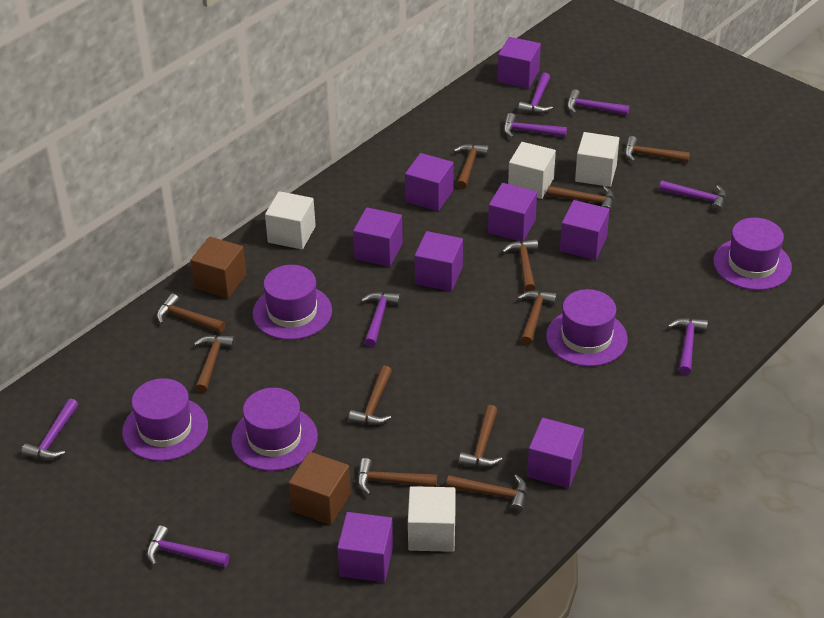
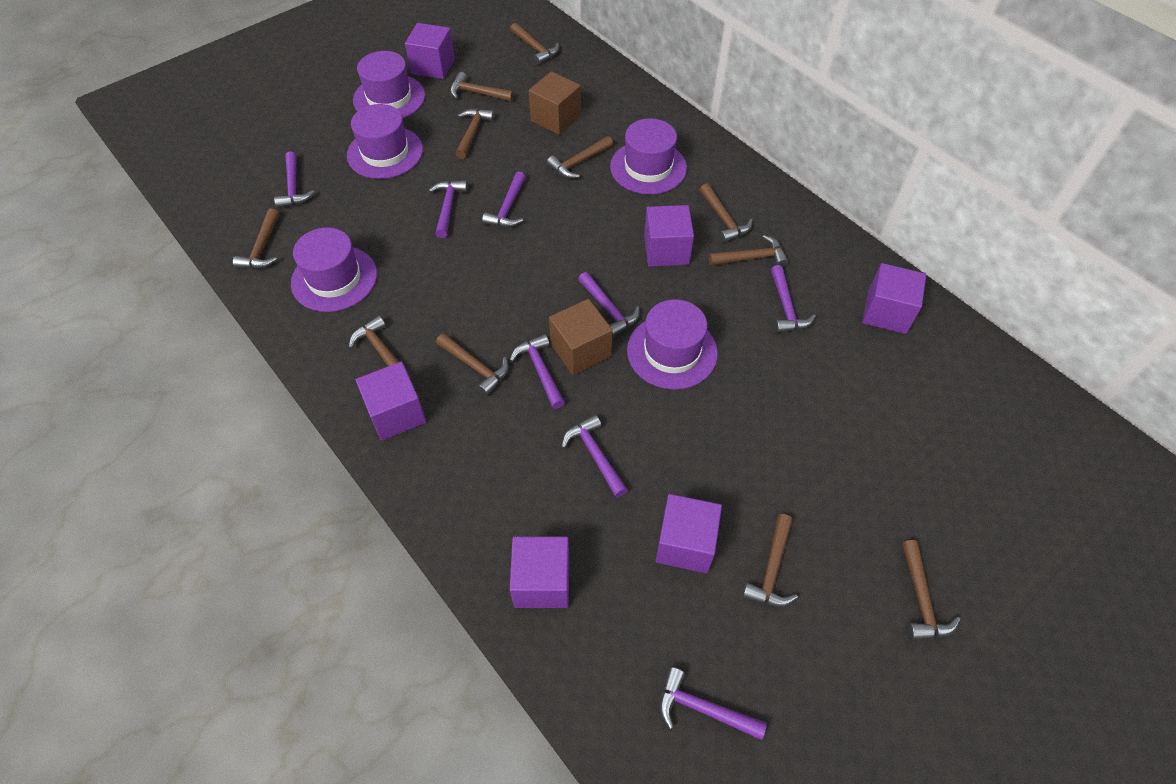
purple cube: [337,512,393,582] [353,207,403,267] [405,153,453,211] [414,231,463,291] [488,183,537,242] [497,37,541,89] [527,418,584,488] [560,200,610,260] = 8 -> [356,362,426,441] [405,23,455,79] [510,536,569,608] [644,205,694,267] [656,494,722,573] [862,263,926,334] = 6
white cube: [265,191,316,249] [408,486,456,552] [508,142,556,199] [575,132,619,187] = 4 -> none = 0

